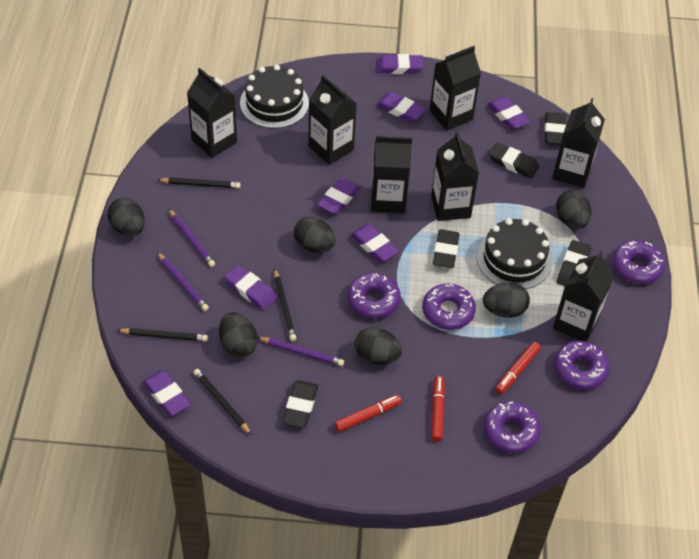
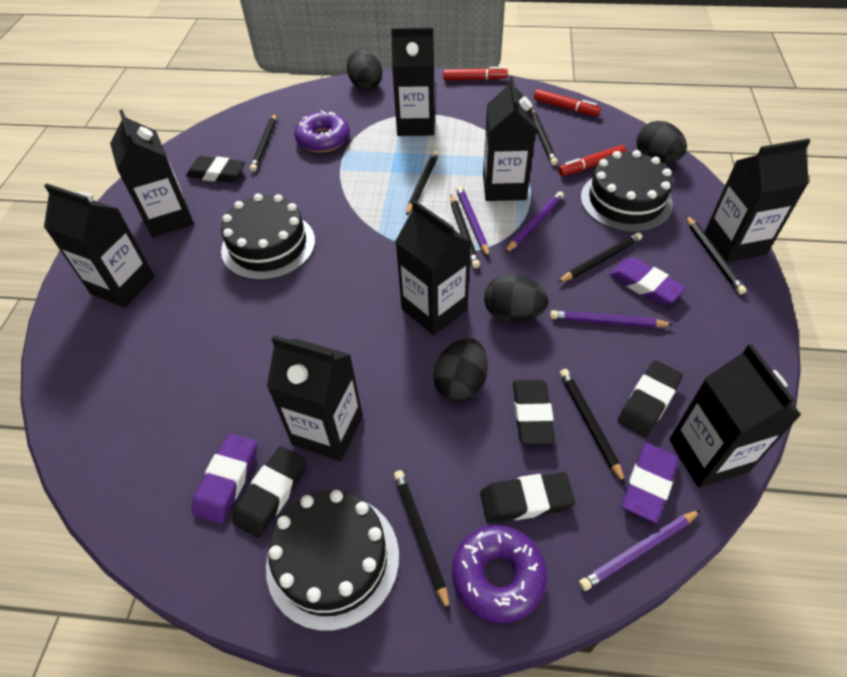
black cake: [240,65,309,129] [477,218,552,289] = 2 -> [221,193,315,280] [266,490,399,631] [581,150,673,232] = 3
black carton: [187,68,237,158] [308,75,357,165] [371,136,412,213] [430,46,481,130] [431,132,479,221] [552,98,605,188] [553,251,614,341] = 7 -> [44,183,155,308] [110,110,194,237] [267,335,363,461] [391,27,435,136] [395,200,471,335] [483,76,536,201] [669,344,801,488] [705,138,811,262] = 8
black egg: [107,198,145,236] [219,312,258,357] [294,216,336,253] [354,327,402,365] [483,282,530,318] [556,190,591,229] = 6 -> [347,50,382,90] [433,338,488,402] [484,274,549,323] [636,121,687,163] = 4
black pencil: [117,328,208,341] [157,177,241,188] [194,369,252,435] [274,269,296,341] = 4 -> [250,113,276,172] [394,470,450,613] [406,151,439,216] [450,194,480,268] [533,110,558,166] [557,232,642,283] [560,369,626,485] [686,215,747,295] = 8
purple donut: [347,273,400,319] [422,283,476,330] [483,401,541,453] [554,340,609,389] [613,240,665,284] = 5 -> [294,110,350,153] [452,525,547,623] = 2
purple eraser: [143,370,191,416] [224,265,277,310] [317,178,360,214] [350,224,399,262] [376,54,424,74] [376,92,426,122] [487,96,530,130] = 7 -> [192,434,257,524] [609,257,686,305] [622,443,679,523] = 3
purple pencil: [157,252,209,311] [169,209,215,267] [258,337,344,366] = 3 -> [456,185,489,258] [505,191,564,253] [550,310,673,328] [579,510,701,591] = 4

